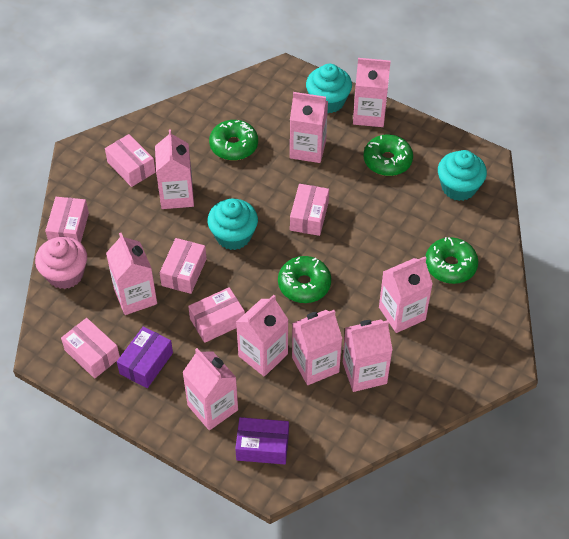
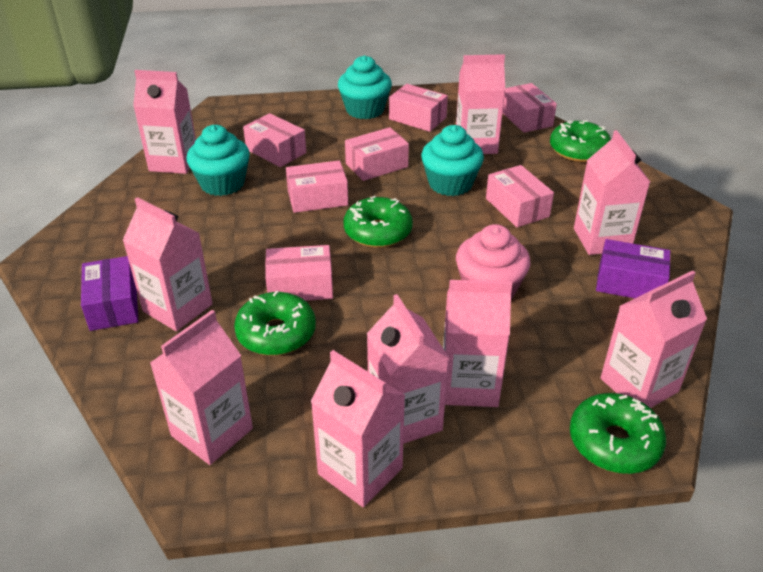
pink box: [45,197,89,243] [61,318,120,379] [105,134,156,187] [160,238,207,294] [188,287,245,343] [290,184,329,236] = 6 -> [243,113,306,167] [265,245,333,301] [286,161,348,213] [345,127,409,181] [389,84,448,132] [486,165,554,227] [503,83,557,133] = 7

